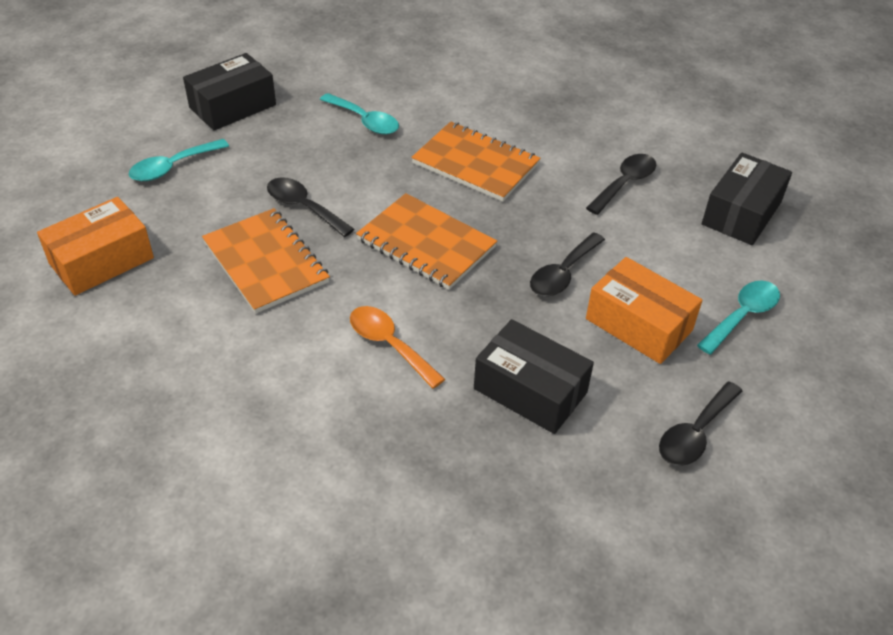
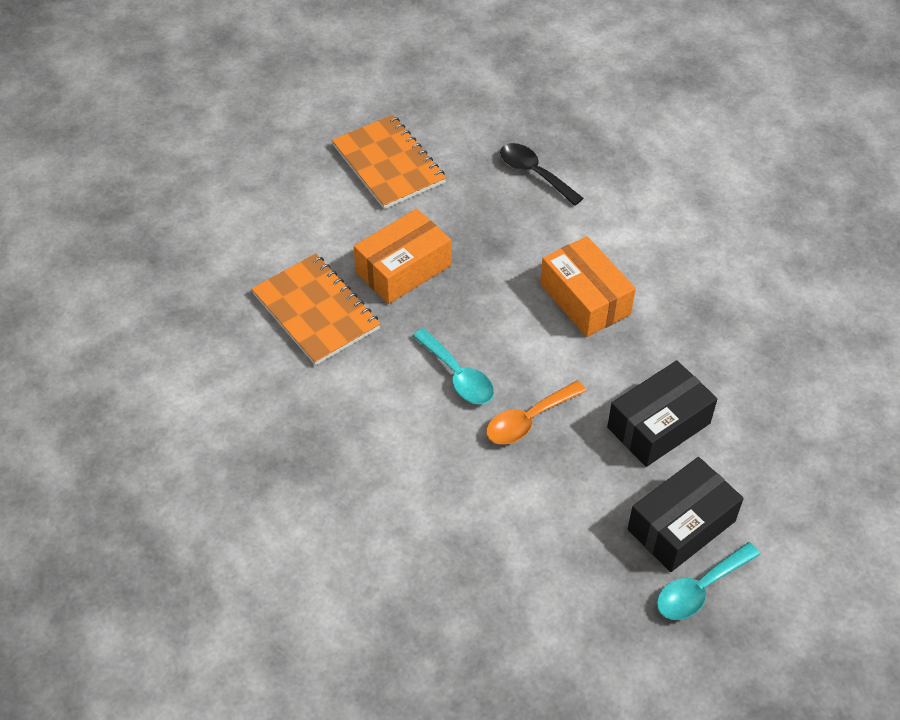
black box: [183,53,276,131] [474,319,594,434] [702,153,792,245] = 3 -> [607,360,717,467] [627,457,744,572] = 2
black spoon: [267,177,354,237] [530,232,605,296] [586,154,656,215] [659,381,742,466] = 4 -> [500,143,584,206] = 1
orange notebook: [202,208,330,314] [356,193,497,290] [411,122,541,201] = 3 -> [251,254,380,365] [332,115,446,209] = 2
turquoise spoon: [129,139,229,181] [320,93,399,135] [697,281,780,355] = 3 -> [412,328,494,404] [657,542,760,620] = 2

